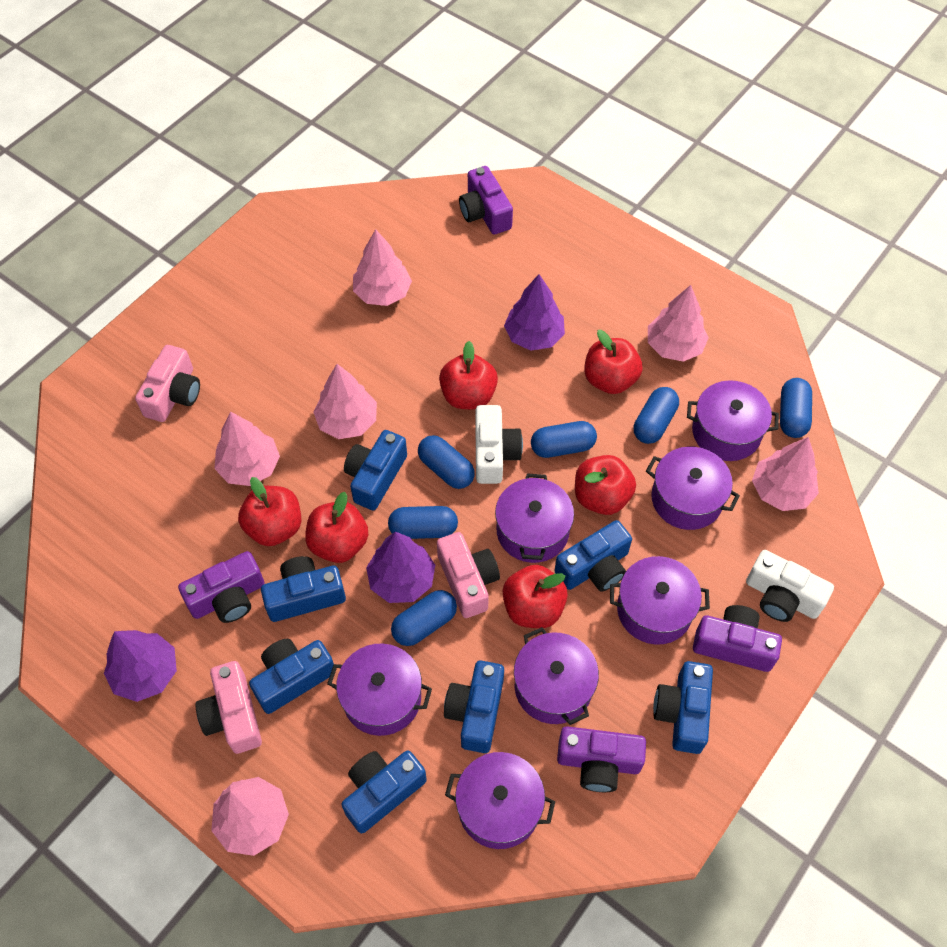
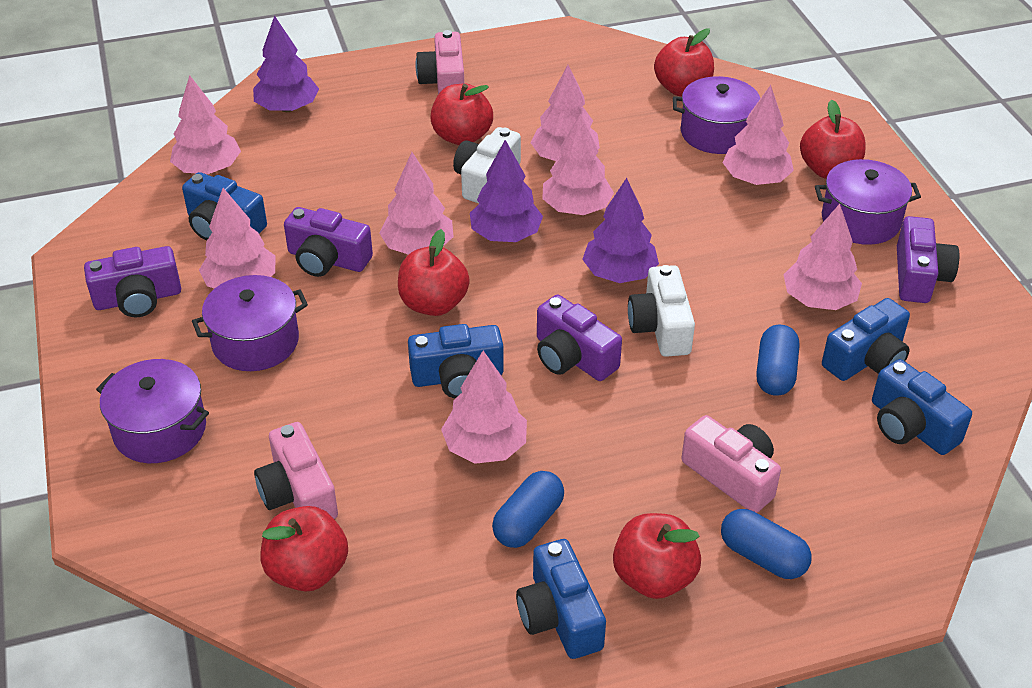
blue camera: [249,639,334,714] [261,556,346,622] [341,750,427,833] [344,430,407,511] [444,661,504,753] [554,520,632,592] [653,661,713,754] = 7 -> [182,172,267,240] [408,324,504,399] [516,539,606,659] [822,298,910,381] [872,359,972,455] = 5
blue capsule: [388,506,458,539] [391,590,457,646] [418,435,475,489] [531,421,597,458] [634,387,679,444] [780,378,812,438] = 6 -> [492,471,564,548] [721,509,812,579] [756,325,799,396] = 3
pink tree: [211,777,289,856] [214,411,280,486] [314,364,377,439] [353,229,412,306] [648,285,709,362] [752,437,819,511] = 6 -> [170,75,241,174] [199,188,276,289] [379,152,454,255] [441,351,527,464] [531,65,600,161] [542,113,614,215] [723,85,794,185] [783,204,862,310] = 8
purple pot: [327,643,432,736] [445,752,555,849] [495,474,574,563] [514,627,599,725] [610,556,710,645] [646,447,740,530] [687,380,779,461] = 7 -> [96,359,209,463] [192,275,308,371] [673,76,760,154] [815,159,921,245] = 4

